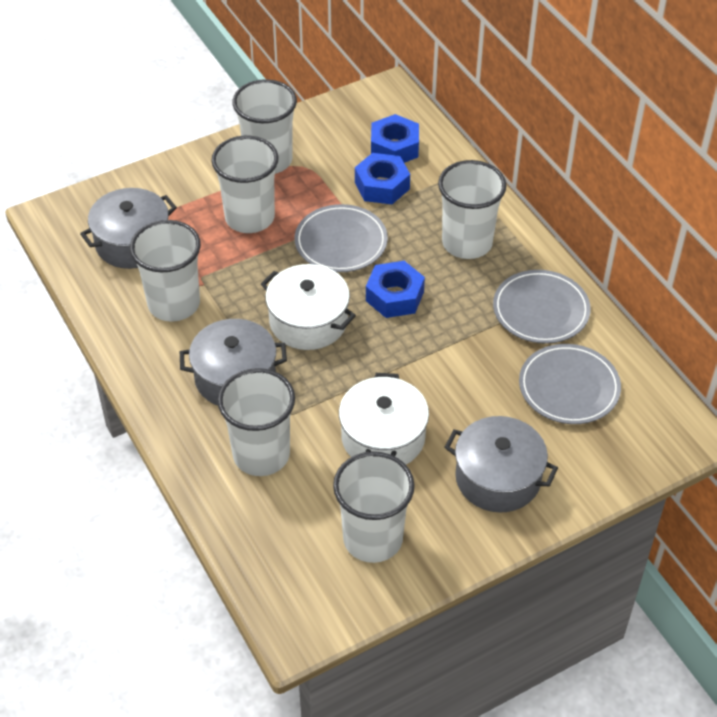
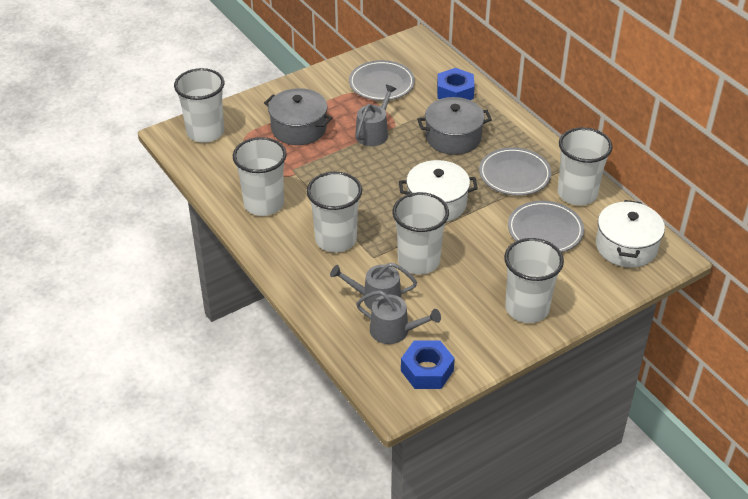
blue nut: [355,153,410,204] [366,261,425,318] [371,114,419,163] = 3 -> [401,340,455,389] [437,68,475,100] = 2
grey pot: [80,188,177,269] [180,319,287,406] [444,416,558,513] = 3 -> [264,88,332,145] [417,97,492,155] = 2
grey watering can: none = 0 -> [330,263,417,310] [355,85,396,146] [356,290,441,344] = 3

